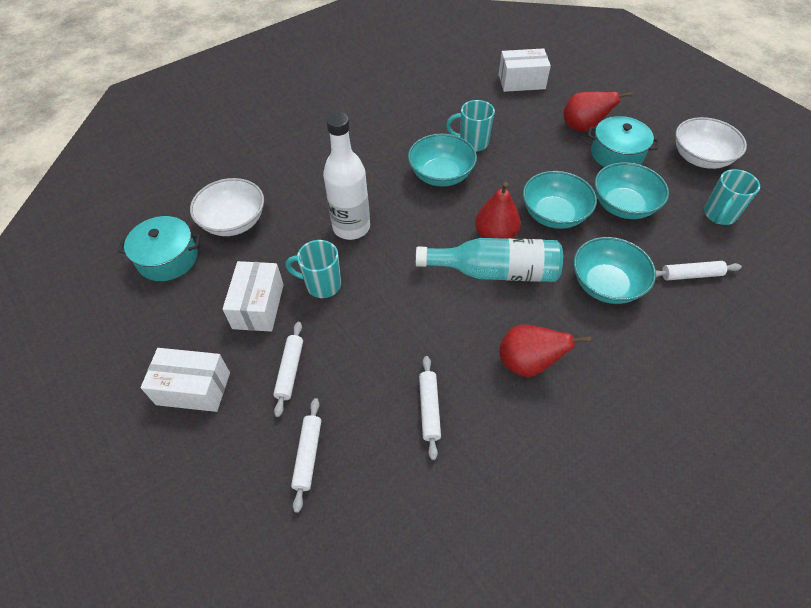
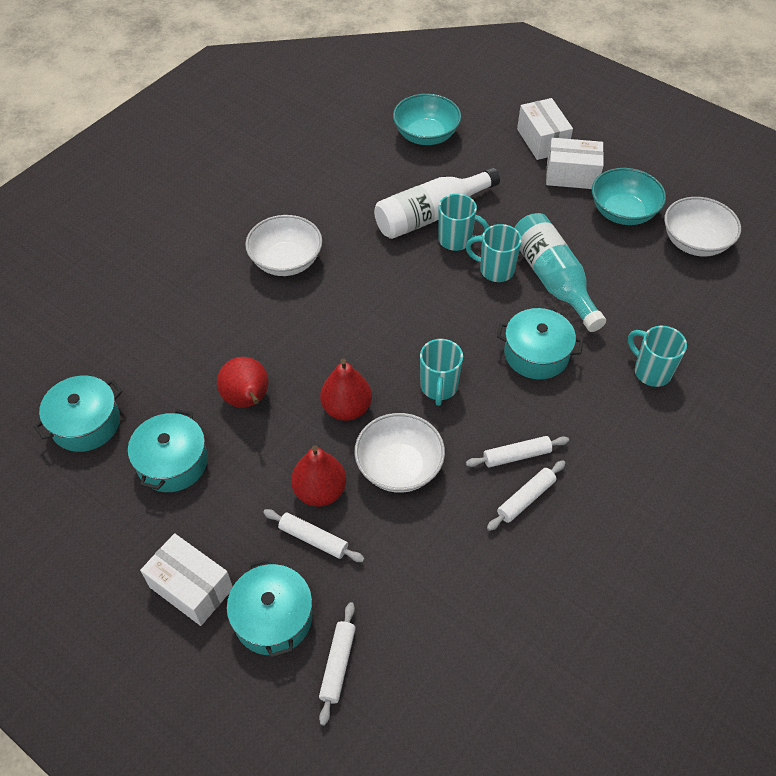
turquoise bowl: [408,134,477,186] [523,171,597,229] [573,237,656,304] [594,162,669,219] = 4 -> [393,94,461,145] [592,168,666,225] = 2
turquoise mug: [285,240,341,298] [446,100,495,152] [704,169,760,225] = 3 -> [420,339,463,406] [438,194,489,251] [466,224,522,282] [628,326,687,387] = 4
turquoise pot: [118,216,200,281] [588,116,659,167] = 2 -> [34,376,122,452] [128,409,208,492] [227,558,312,658] [497,308,583,379] = 4
white bowl: [190,178,264,236] [676,117,747,169] = 2 -> [245,215,322,276] [354,413,445,493] [664,197,741,256] = 3

